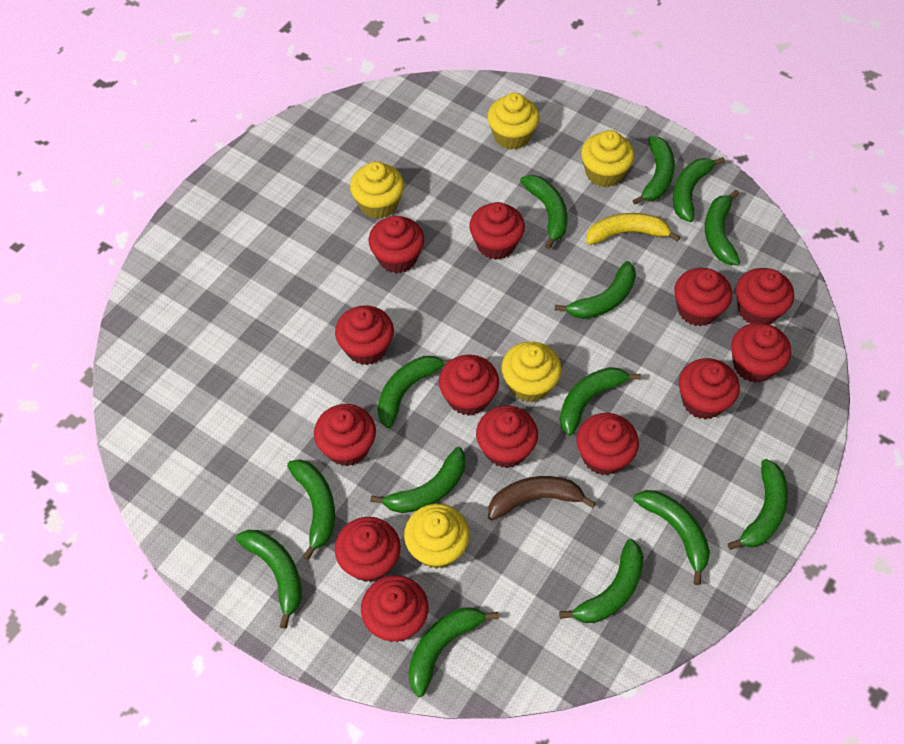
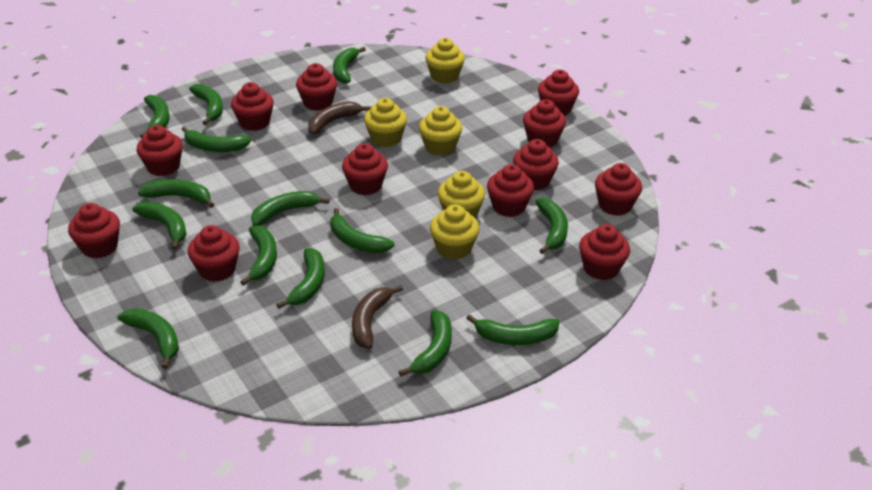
brown banana: [488,476,596,520] = 1 -> [308,101,371,134] [352,285,403,349] = 2
red cupcake: [314,404,376,466] [335,305,394,365] [335,517,401,582] [361,575,428,642] [369,216,424,273] [439,355,499,416] [469,202,525,260] [476,406,538,468] [576,413,639,475] [674,268,732,326] [679,358,740,419] [731,323,791,383] [736,268,794,324] = 13 -> [68,203,120,259] [136,125,183,176] [188,225,240,282] [231,82,274,131] [296,63,337,111] [342,143,388,195] [487,164,534,217] [513,139,559,190] [523,99,566,148] [538,70,579,116] [579,224,630,280] [595,163,642,216] = 12
yellow banana: [586,213,680,245] = 1 -> none = 0

